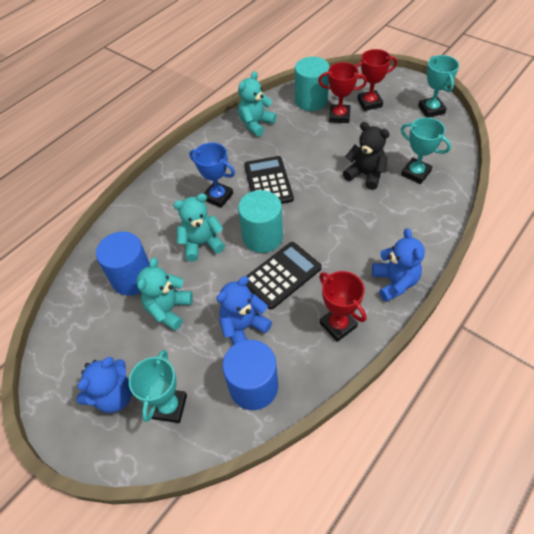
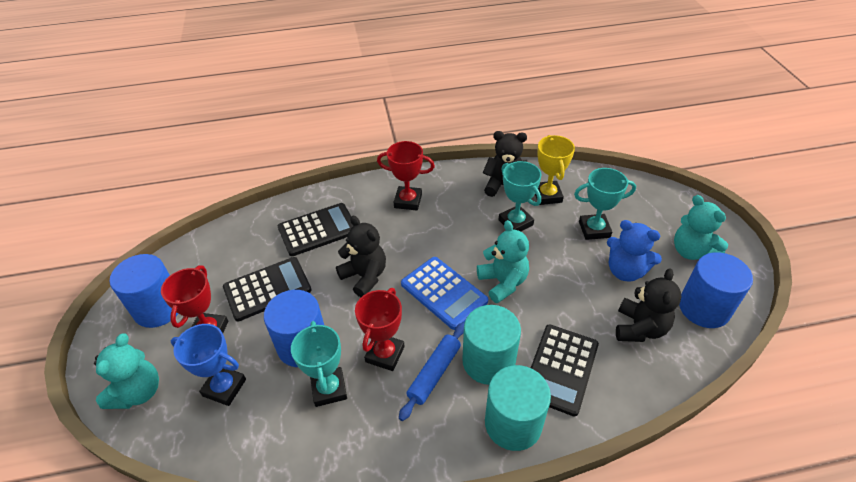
black calculator: [244,156,294,204] [246,242,322,309] = 2 -> [223,257,311,321] [278,203,353,256] [531,324,599,417] = 3
black teddy bear: [343,122,390,190] = 1 -> [336,216,386,297] [483,131,527,197] [616,269,682,342] = 3
blue calculator: none = 0 -> [401,257,488,330] = 1
blue cylinder: [96,232,150,296] [222,340,278,410] = 2 -> [110,254,178,328] [264,290,324,367] [679,252,753,328] = 3
blue rolling pin: none = 0 -> [399,322,465,421] = 1
blue teddy bear: [77,357,132,413] [216,276,272,345] [372,228,425,302] = 3 -> [607,220,662,281] = 1
yellow trophy: none = 0 -> [535,135,575,205] = 1

